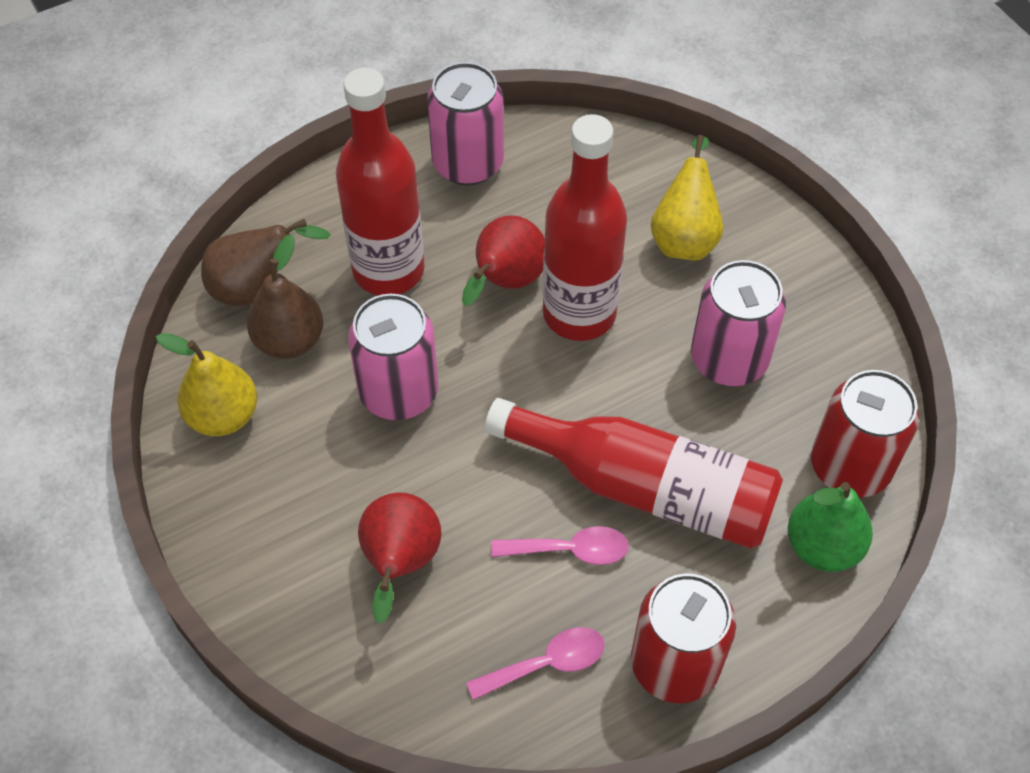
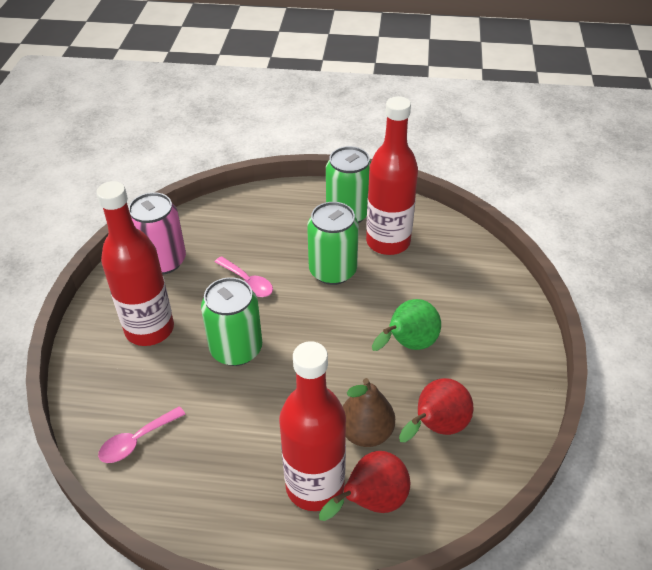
brown pear: [201,219,331,306] [247,234,323,359] = 2 -> [343,378,395,447] = 1
green can: none = 0 -> [201,277,262,366] [307,202,359,285] [326,146,371,223] = 3
pink can: [348,294,439,420] [427,62,504,185] [691,260,786,386] = 3 -> [128,192,186,275] = 1
red can: [631,574,736,703] [811,370,919,498] = 2 -> none = 0
yellow pear: [156,333,257,436] [650,135,723,261] = 2 -> none = 0

